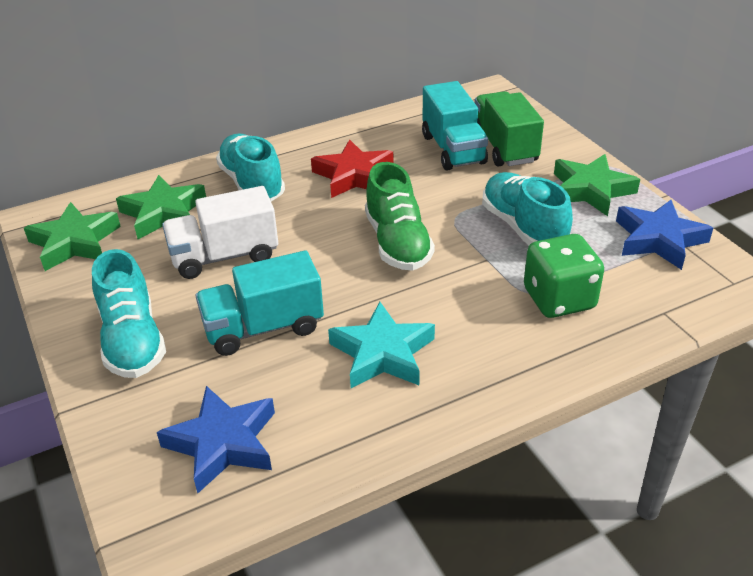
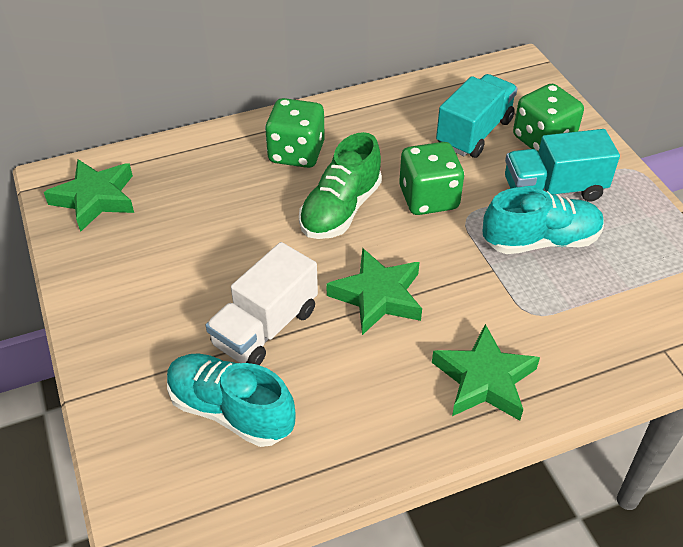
blue star: [157,386,275,493] [616,200,713,270] = 2 -> none = 0
green dice: [524,234,604,318] = 1 -> [265,98,325,168] [399,142,464,215] [513,84,584,152] = 3
green truck: [475,91,544,166] = 1 -> none = 0
red star: [311,140,393,198] = 1 -> none = 0
turquoise shoe: [92,249,166,378] [216,133,285,202] [482,172,573,245] = 3 -> [167,353,296,447] [483,187,604,254] = 2
turquoise star: [328,302,435,388] = 1 -> none = 0

